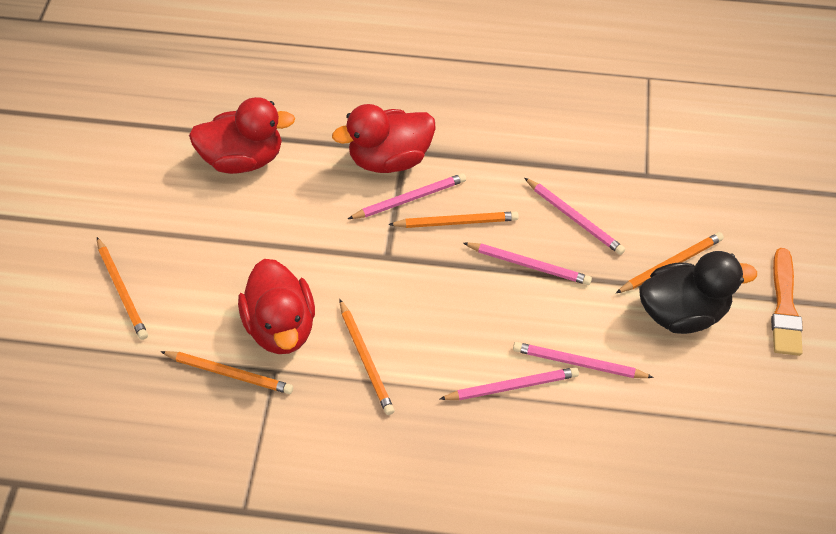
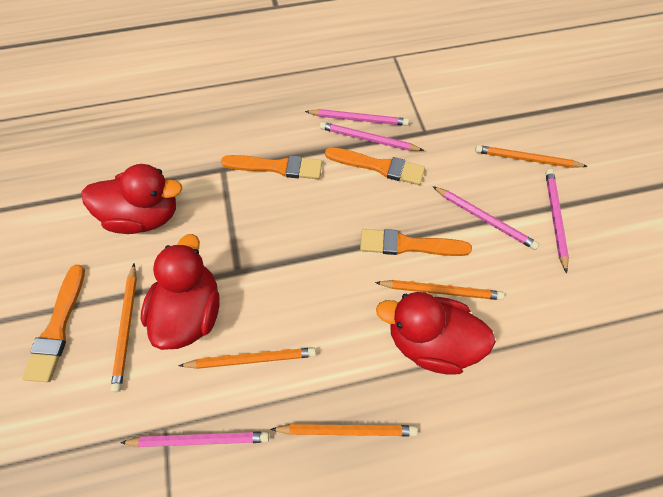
black duck: [639,251,757,334] = 1 -> none = 0
orange brush: [771,248,803,356] = 1 -> [22,265,85,382] [221,155,322,179] [325,147,425,185] [360,229,472,256] = 4

